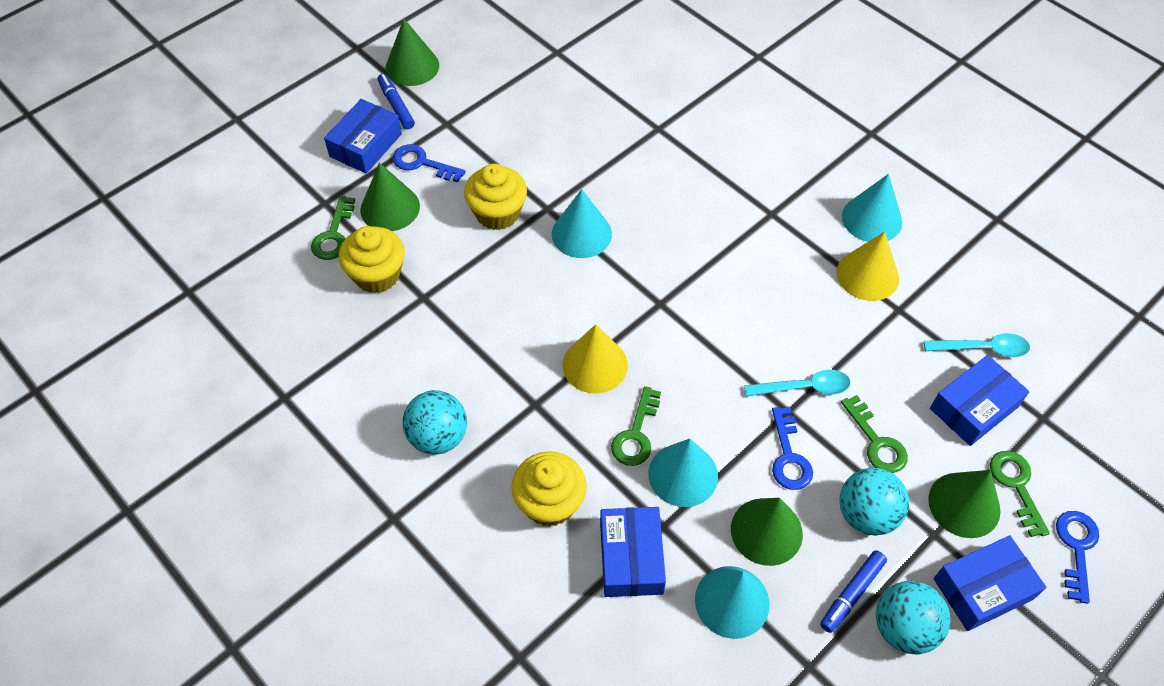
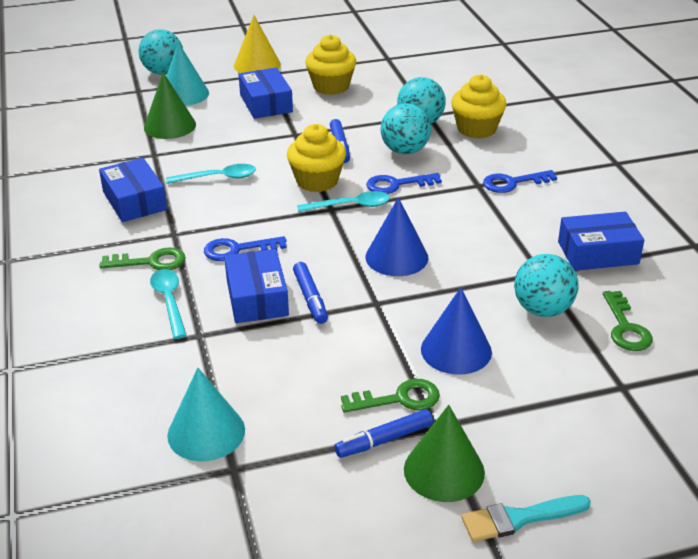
blue cone: none = 0 -> [366,197,428,276] [421,287,492,375] = 2
blue marker: [377,74,415,129] [820,550,887,633] = 2 -> [293,262,328,324] [330,119,350,163] [334,409,433,458] = 3
green cone: [360,162,420,231] [385,19,439,86] [731,498,803,566] [928,470,1001,538] = 4 -> [144,72,196,139] [404,405,485,502] = 2
green key: [311,196,355,260] [611,386,661,466] [841,395,908,473] [990,451,1050,537] = 4 -> [100,247,186,270] [341,378,440,413] [603,291,653,351] = 3
turquoise ball: [402,390,467,455] [840,468,909,536] [876,581,951,655] = 3 -> [139,29,183,75] [381,103,431,155] [397,77,446,124] [514,254,579,317] = 4
turquoise brush: none = 0 -> [461,495,591,542] = 1
turquoise cone: [552,189,612,258] [648,439,718,507] [695,566,770,639] [842,174,902,242] = 4 -> [166,42,209,106] [167,368,245,461] = 2
turquoise spoon: [744,370,850,397] [924,333,1030,357] = 2 -> [150,269,187,339] [166,164,256,184] [297,191,390,212] = 3
yellow cone: [562,324,628,393] [837,232,899,301] = 2 -> [234,15,281,73] = 1

